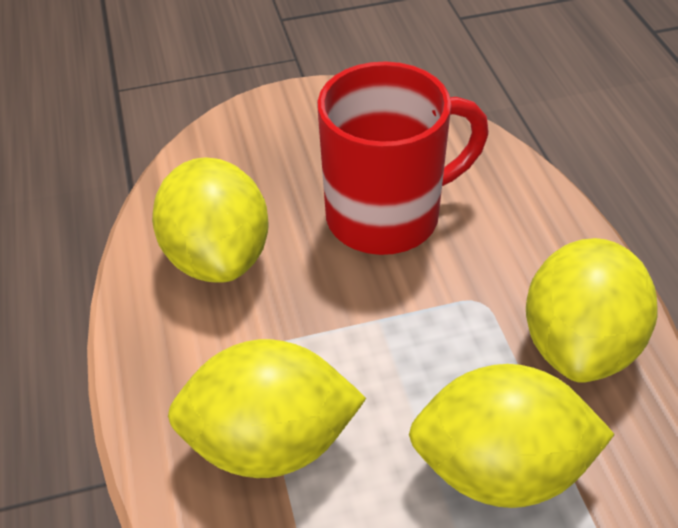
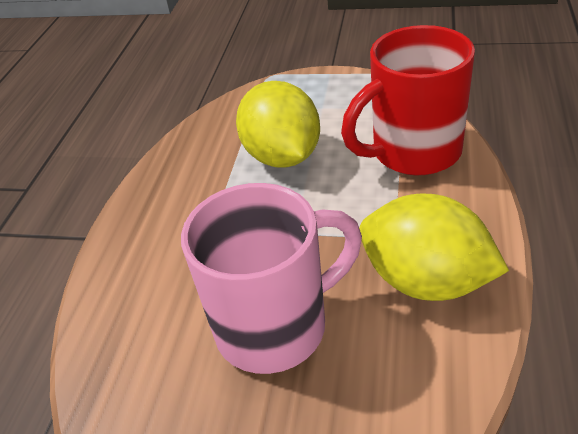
pink mug: none = 0 -> [181,183,362,374] = 1
yellow lemon: [152,157,269,283] [168,339,366,478] [409,364,615,508] [526,238,658,382] = 4 -> [236,81,320,168] [359,193,509,301] = 2

